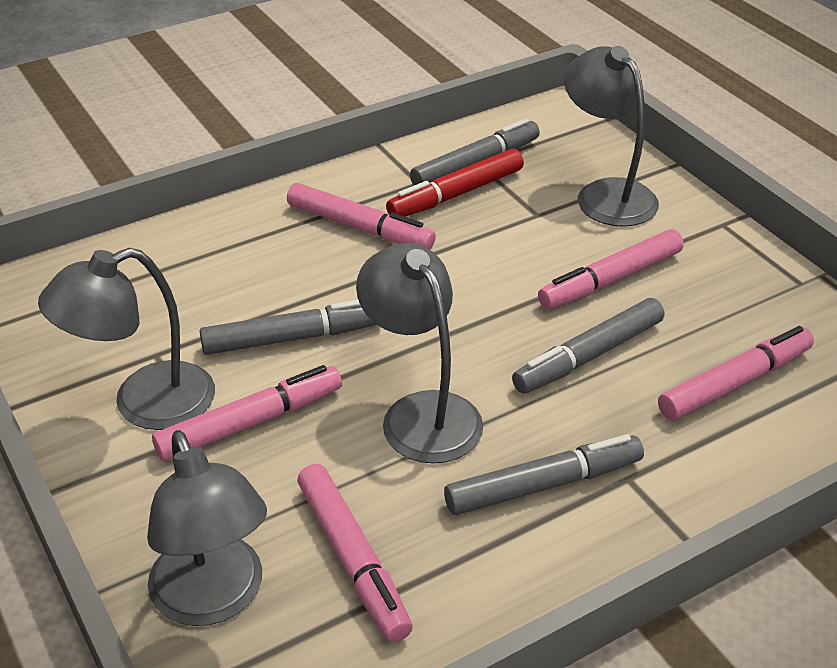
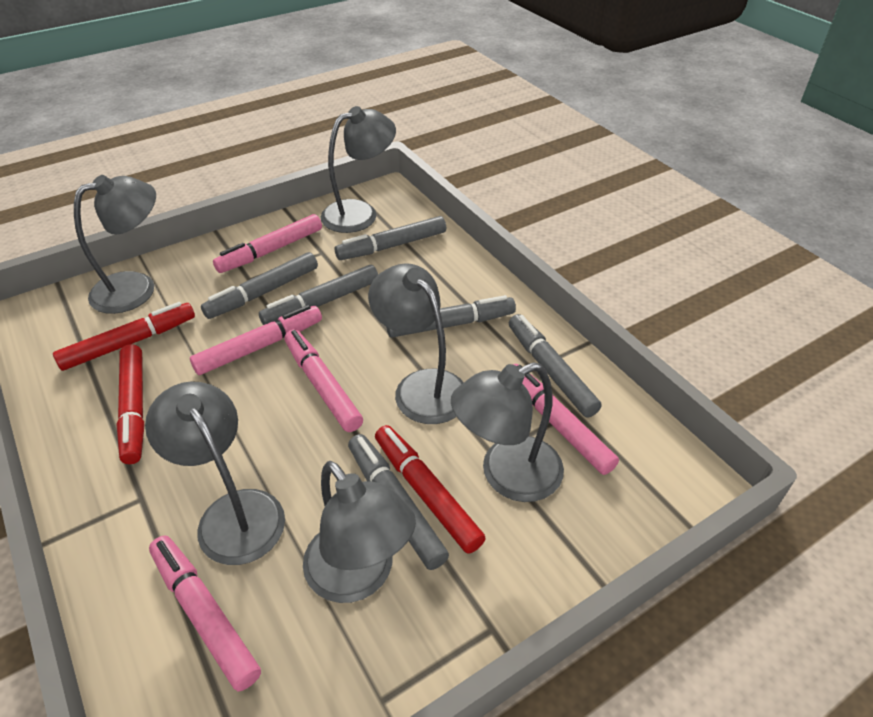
grey lamp: [38,248,215,430] [147,430,267,626] [356,243,483,464] [564,46,659,227] = 4 -> [74,175,156,314] [145,381,285,565] [303,461,416,603] [321,106,396,233] [368,263,464,424] [451,362,564,502] = 6
grey marker: [199,300,377,355] [410,118,540,185] [444,434,644,515] [512,298,664,394] = 4 -> [201,252,318,319] [259,265,378,325] [335,216,446,260] [348,434,449,570] [386,295,516,338] [509,314,602,417] = 6
red marker: [386,148,524,217] = 1 -> [53,302,195,371] [116,344,145,464] [375,425,486,554] = 3

